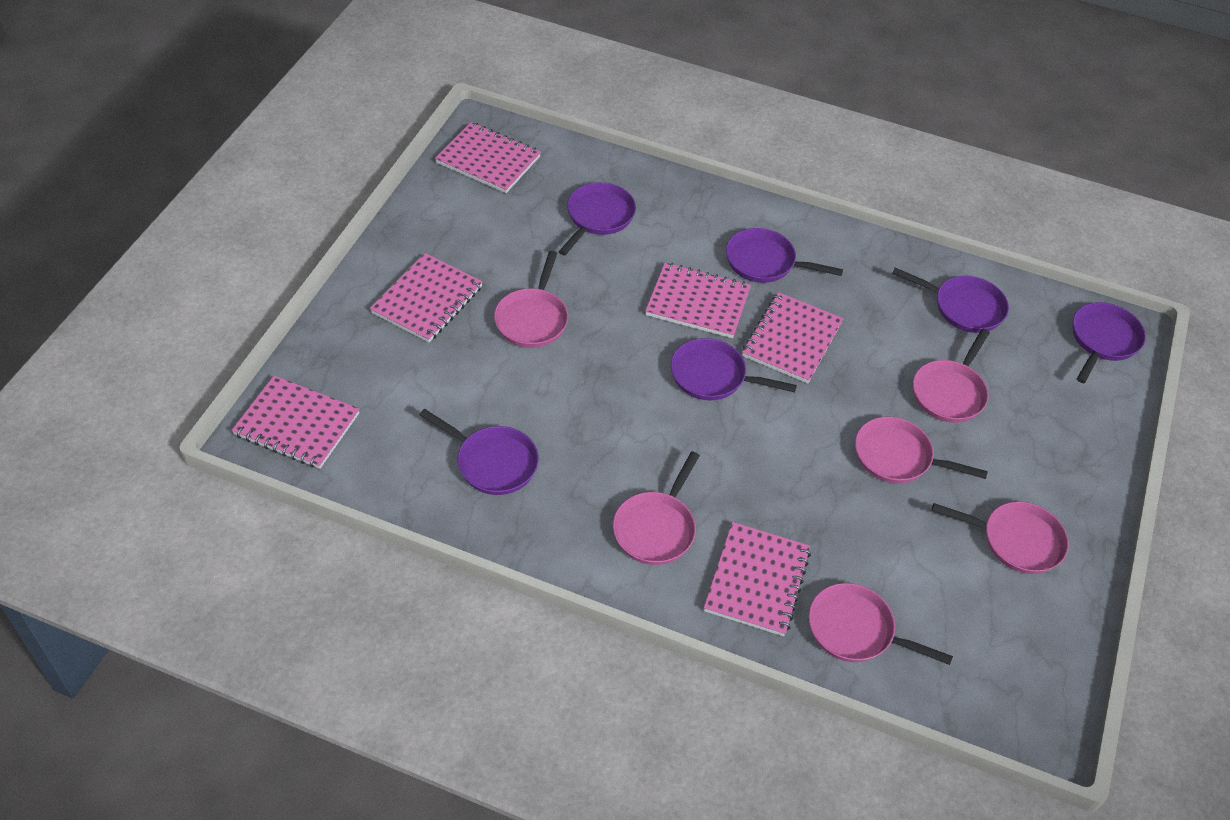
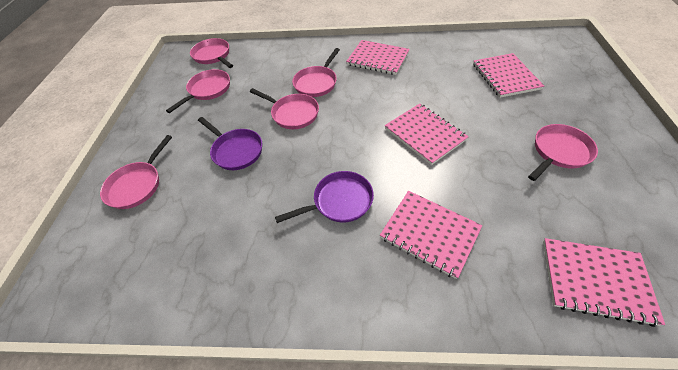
pink notebook: [232,376,360,469] [370,253,483,342] [435,122,541,193] [645,263,751,338] [704,522,811,636] [742,292,843,383] = 6 -> [346,40,410,75] [380,191,482,279] [385,103,469,165] [473,53,544,98] [543,238,665,327] = 5
purple pan: [419,409,539,495] [559,182,636,256] [671,338,797,400] [726,228,843,283] [892,268,1009,333] [1073,302,1146,383] = 6 -> [198,117,262,170] [275,171,374,223] = 2

